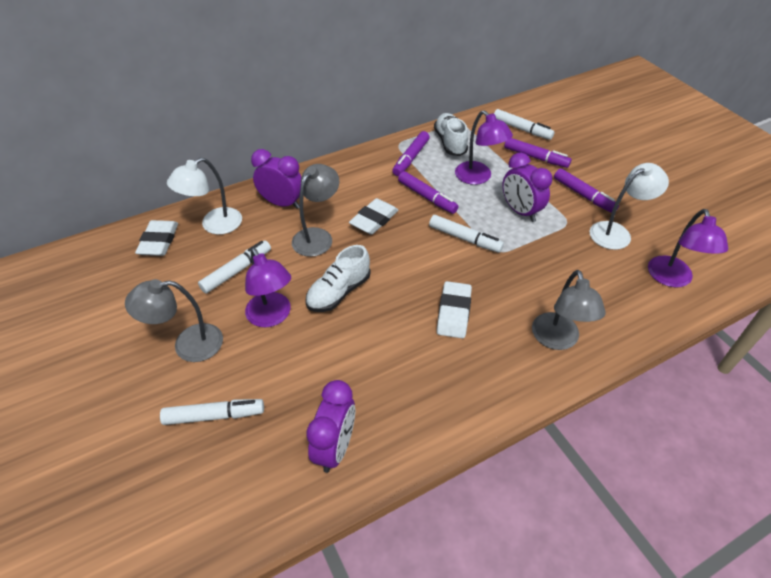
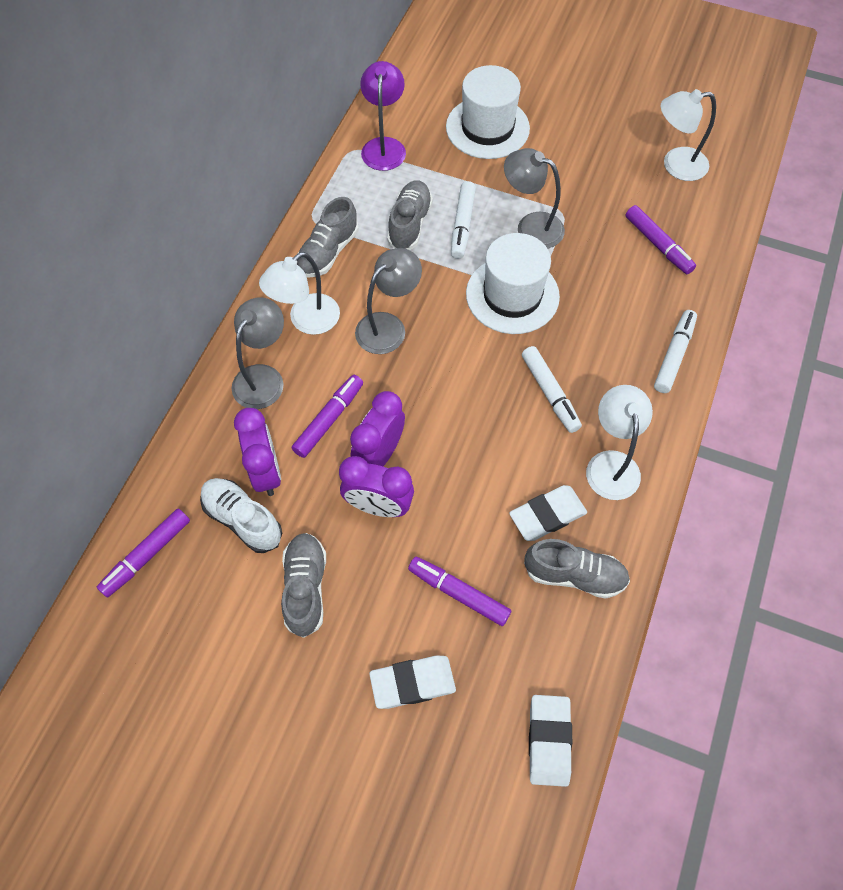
grey shoe: none = 0 -> [281,533,326,638] [297,197,359,278] [387,180,433,250] [524,539,630,599] = 4
purple lamp: [245,248,291,327] [455,110,513,185] [648,209,728,288] = 3 -> [360,61,406,171] = 1
white hat: none = 0 -> [446,65,530,159] [466,233,560,334] = 2
white lamp: [167,157,242,235] [590,163,669,250] = 2 -> [259,252,340,335] [586,385,653,500] [661,89,716,181] = 3
white marker: [160,399,264,425] [198,240,271,294] [429,215,504,253] [494,109,554,140] = 4 -> [451,181,476,259] [522,346,582,433] [654,310,697,393] = 3
white shoe: [305,245,370,312] [434,113,468,156] = 2 -> [200,478,282,553] = 1

